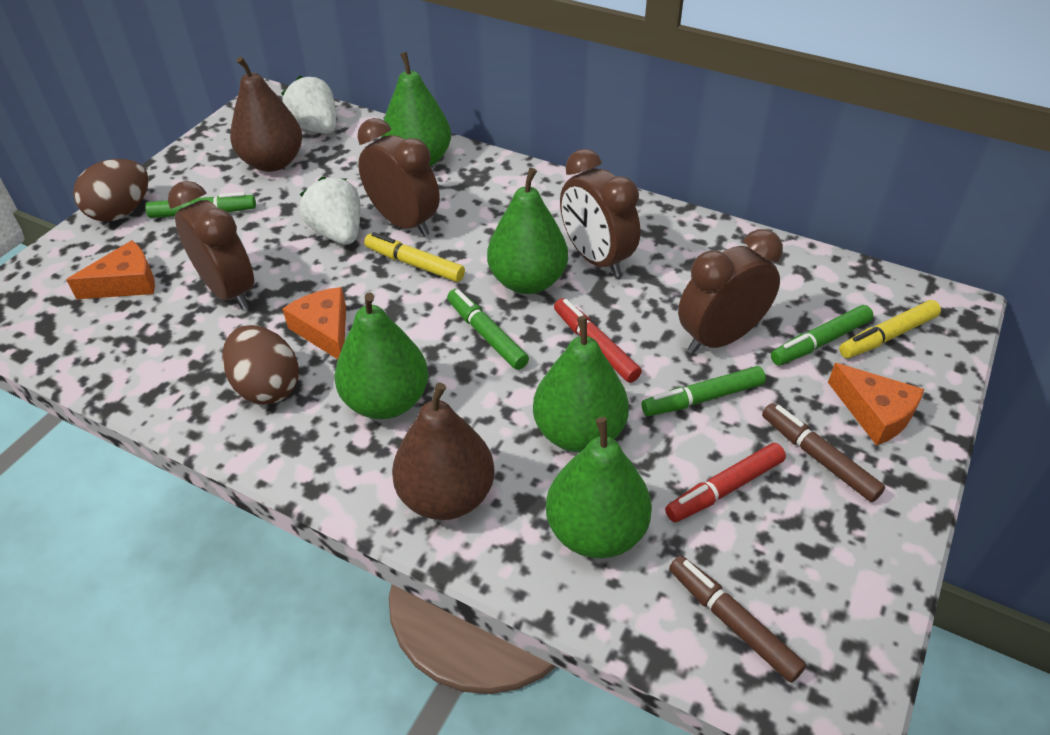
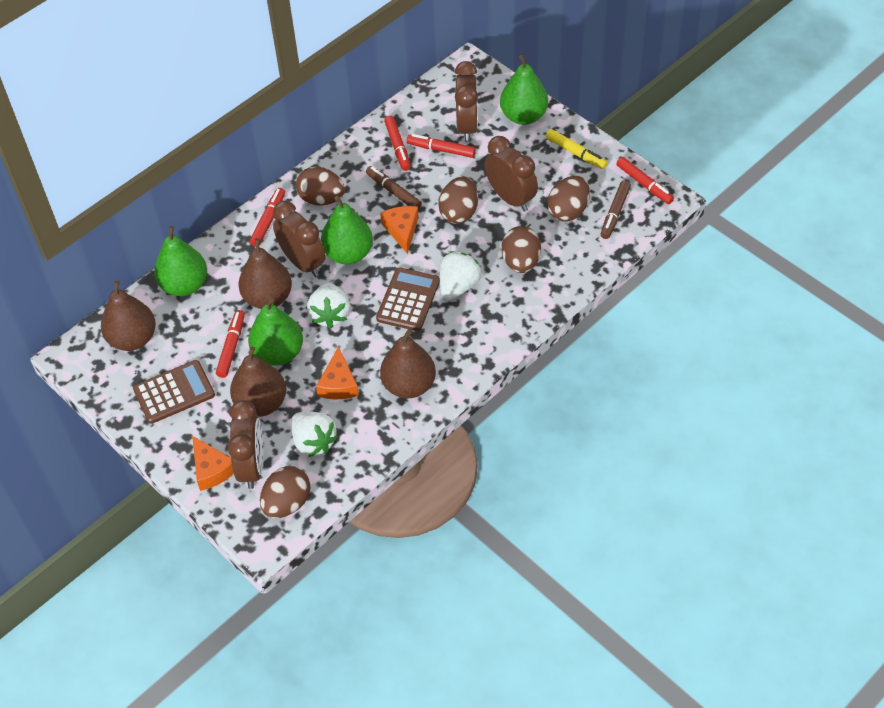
brown calculator: none = 0 -> [133,360,215,424] [376,268,440,331] = 2
brown egg: [73,159,149,222] [222,325,299,404] = 2 -> [260,466,310,518] [296,167,345,205] [438,176,478,224] [502,226,541,273] [547,176,590,221] = 5
brown pear: [230,57,302,172] [392,383,494,520] = 2 -> [101,280,156,351] [230,347,286,417] [239,238,292,309] [380,330,436,398] = 4
green marker: [146,192,256,218] [447,289,529,370] [641,366,766,416] [771,305,873,365] = 4 -> none = 0
green pear: [334,293,428,419] [381,52,451,166] [487,168,568,294] [533,316,629,453] [546,417,652,558] = 5 -> [154,226,207,296] [248,298,303,366] [321,196,373,264] [500,55,548,125] = 4
red marker: [554,298,642,383] [665,443,786,522] = 2 -> [216,310,245,378] [250,188,285,247] [384,116,411,171] [407,134,476,158] [616,157,674,204] = 5
white strawberry: [281,76,336,134] [300,176,361,244] = 2 -> [291,411,338,457] [307,283,350,329] [440,251,482,300] = 3
yellow marker: [364,232,465,282] [839,300,941,358] = 2 -> [546,129,607,169] = 1

